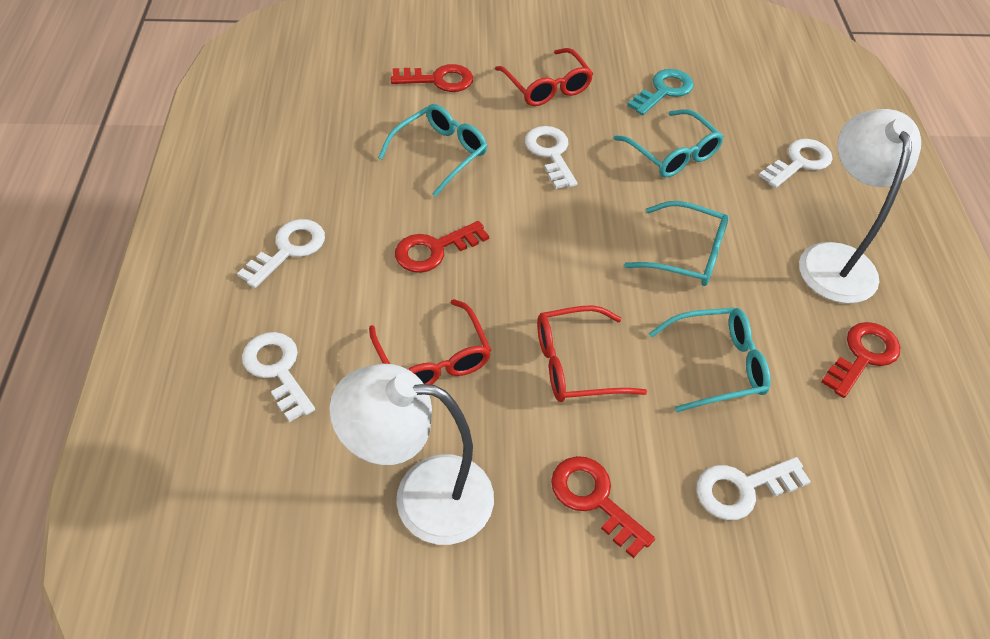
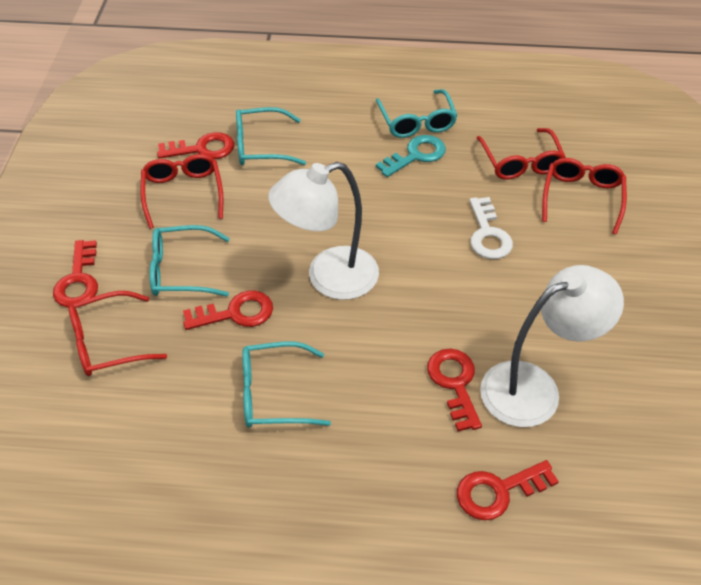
red glasses: [369,299,492,385] [495,48,593,106] [537,305,647,402] = 3 -> [68,291,167,376] [141,154,223,229] [477,128,566,180] [542,158,627,235] = 4
red key: [391,64,473,92] [395,221,489,273] [551,456,655,558] [821,322,900,398] = 4 -> [53,240,98,308] [157,132,234,159] [183,290,273,330] [427,349,482,432] [457,460,559,520] = 5
white key: [237,219,325,288] [242,332,315,422] [525,126,577,189] [696,457,811,520] [759,139,832,188] = 5 -> [469,197,513,259] = 1

